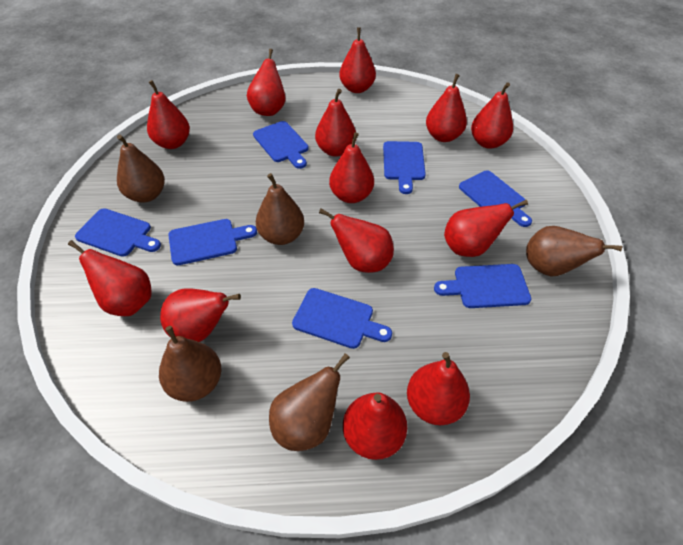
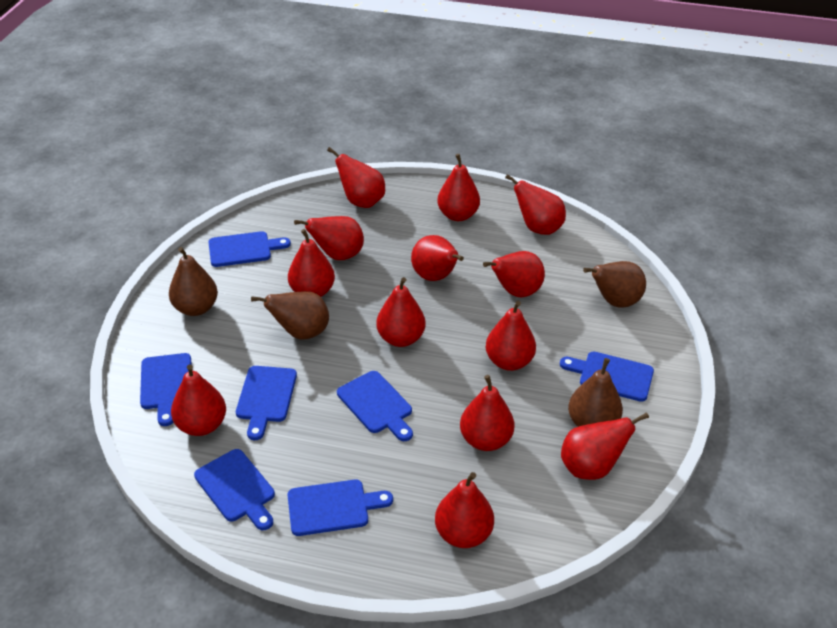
brown pear: [117,135,165,203] [159,326,221,402] [256,173,304,245] [269,353,350,451] [526,226,623,277] = 5 -> [169,247,218,316] [251,291,329,340] [568,358,623,427] [583,261,646,308] = 4

